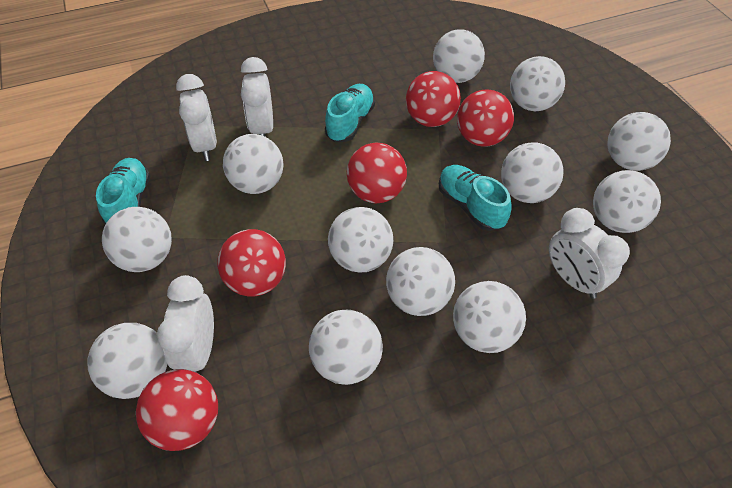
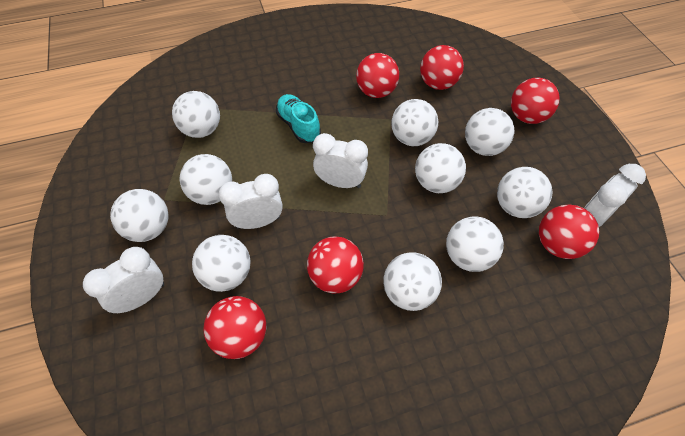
red ball: [136,369,218,451] [217,229,286,296] [347,143,407,203] [406,71,461,127] [457,89,514,147] = 5 -> [204,296,266,359] [307,236,364,294] [356,53,399,98] [420,45,464,90] [511,78,560,124] [539,205,599,259] = 6
turquoise shoe: [96,158,150,225] [325,84,375,142] [439,165,512,231] = 3 -> [276,94,321,143] = 1
white ball: [87,323,167,399] [102,207,172,272] [223,134,283,194] [309,310,383,385] [328,207,393,273] [386,247,455,316] [433,29,485,83] [453,281,526,353] [501,142,564,203] [510,56,565,111] [593,170,661,233] [607,112,671,171] = 12 -> [110,189,169,242] [172,91,220,138] [180,154,232,205] [192,235,250,292] [383,252,442,311] [391,99,438,146] [415,143,466,193] [446,216,504,272] [465,108,514,156] [497,167,553,218] = 10

